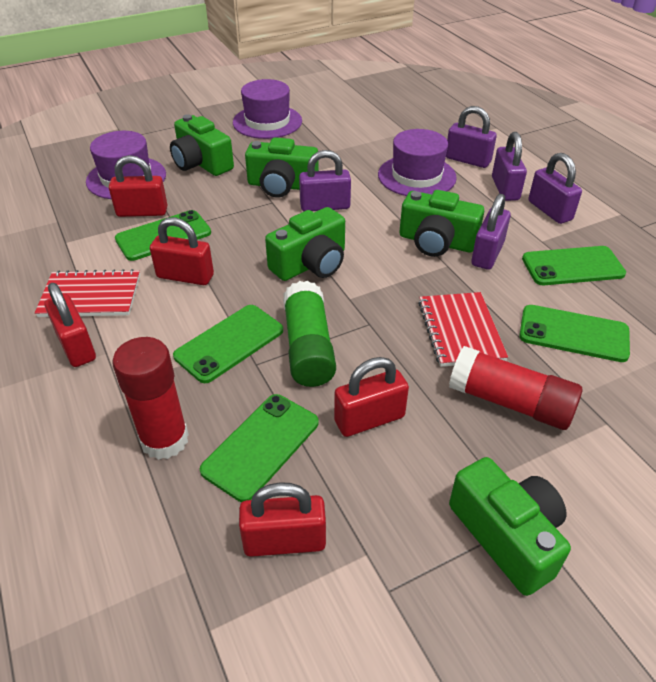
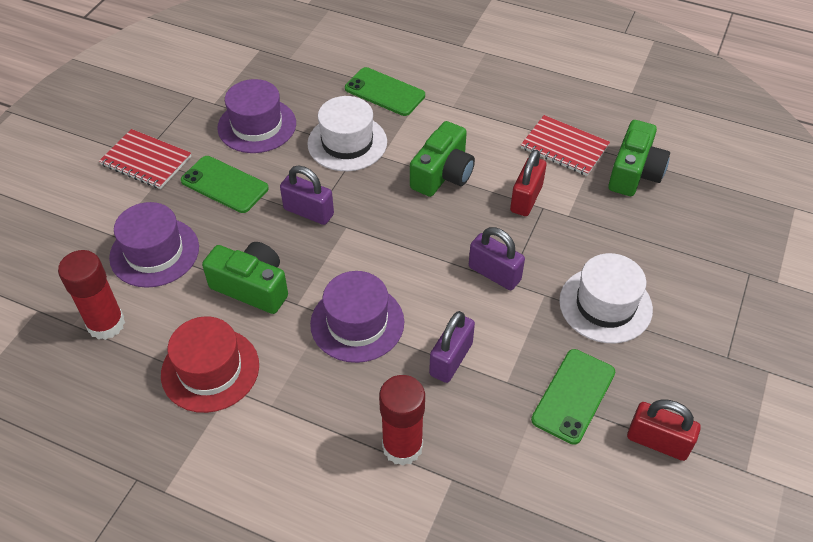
green camera: [170,114,234,176] [245,137,319,197] [265,207,345,281] [399,190,484,257] [449,457,571,596] = 5 -> [202,242,288,314] [410,121,475,197] [608,120,670,196] = 3
green glue stick: [283,281,336,387] = 1 -> none = 0
green phone: [115,210,211,261] [173,305,283,383] [200,394,319,503] [519,305,630,362] [522,246,626,285] = 5 -> [181,156,269,213] [345,67,425,116] [531,349,615,445] = 3
purple padlock: [299,150,351,211] [446,106,497,168] [471,194,511,270] [492,132,527,201] [529,153,582,224] = 5 -> [280,166,334,225] [429,311,475,383] [469,227,525,290] = 3
red hat: none = 0 -> [161,316,259,413] = 1
red padlock: [44,283,96,367] [109,155,167,217] [150,217,214,285] [239,482,326,557] [334,357,409,437] = 5 -> [510,150,547,216] [627,399,701,461] = 2
white hat: none = 0 -> [307,96,387,171] [559,253,653,343] = 2

